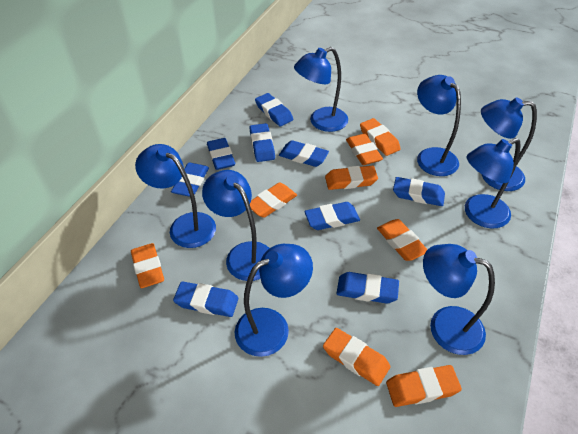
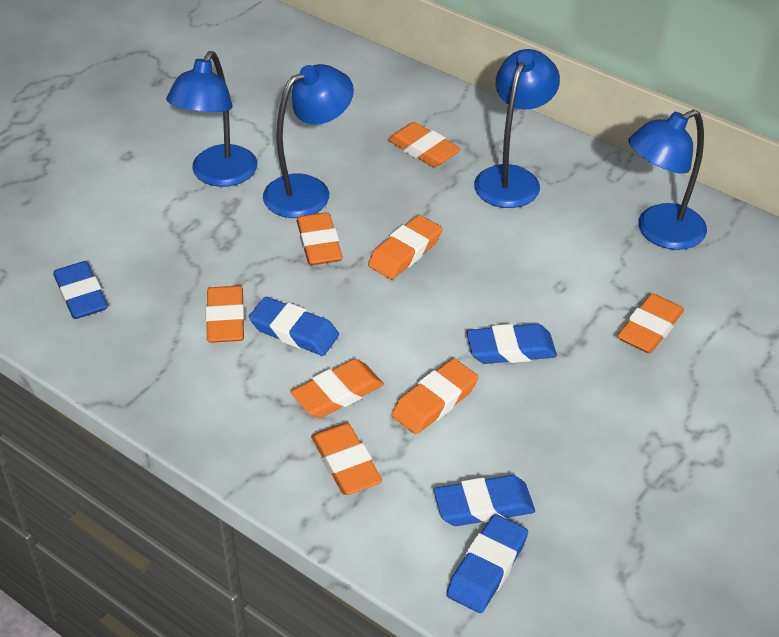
blue eraser: [171,163,209,197] [173,281,238,317] [207,138,235,170] [249,123,275,162] [255,93,293,126] [279,140,329,167] [305,202,360,230] [336,272,399,304] [393,177,445,206] = 9 -> [53,261,108,319] [249,297,339,356] [434,475,535,526] [446,514,528,613] [466,324,557,364] = 5
blue lamp: [135,144,216,248] [202,170,270,281] [235,244,313,357] [294,47,348,132] [417,75,461,176] [423,244,495,355] [465,138,521,229] [481,97,537,191] = 8 -> [166,51,257,187] [263,64,354,218] [474,49,560,208] [628,110,707,250] = 4

